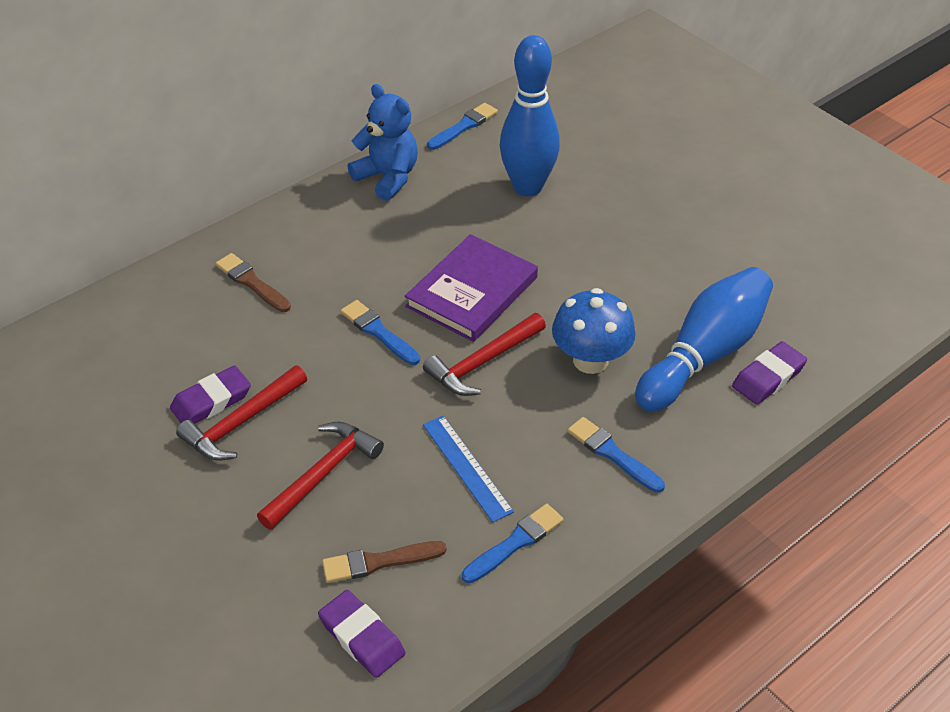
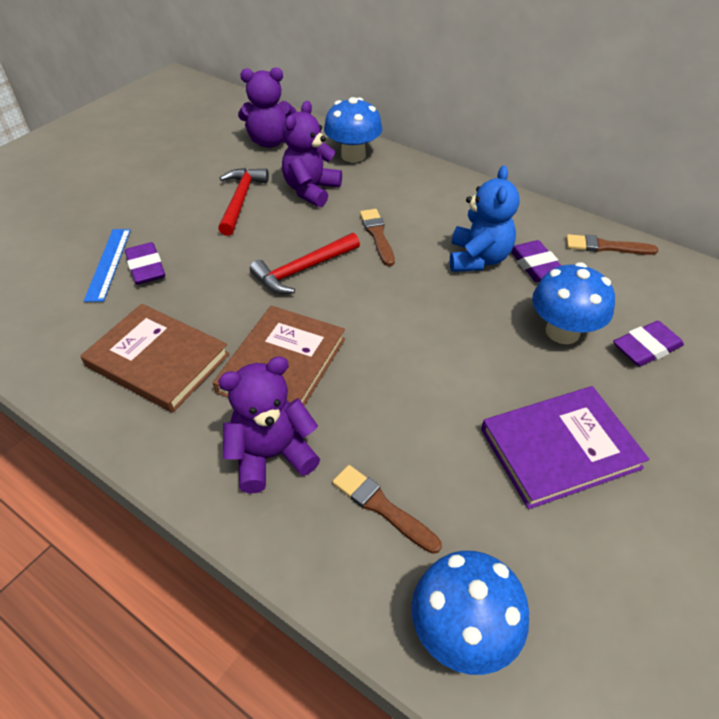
blue bowling pin: [499,35,560,196] [635,267,773,412] = 2 -> none = 0
blue brush: [341,300,420,365] [427,103,498,150] [462,504,564,583] [568,417,665,493] = 4 -> none = 0
blue mushroom: [552,288,636,374] = 1 -> [324,97,382,162] [411,551,529,675] [532,262,615,344] = 3
brown book: none = 0 -> [80,304,230,413] [213,306,345,406] = 2
brown brush: [216,253,291,312] [322,541,447,583] = 2 -> [333,465,442,554] [360,209,395,266] [566,234,658,255] = 3
purple teddy bear: none = 0 -> [218,356,320,494] [238,68,297,148] [282,101,342,207] = 3
red hammer: [176,365,307,461] [257,422,384,530] [423,313,546,396] = 3 -> [218,168,269,236] [250,233,360,294] = 2

